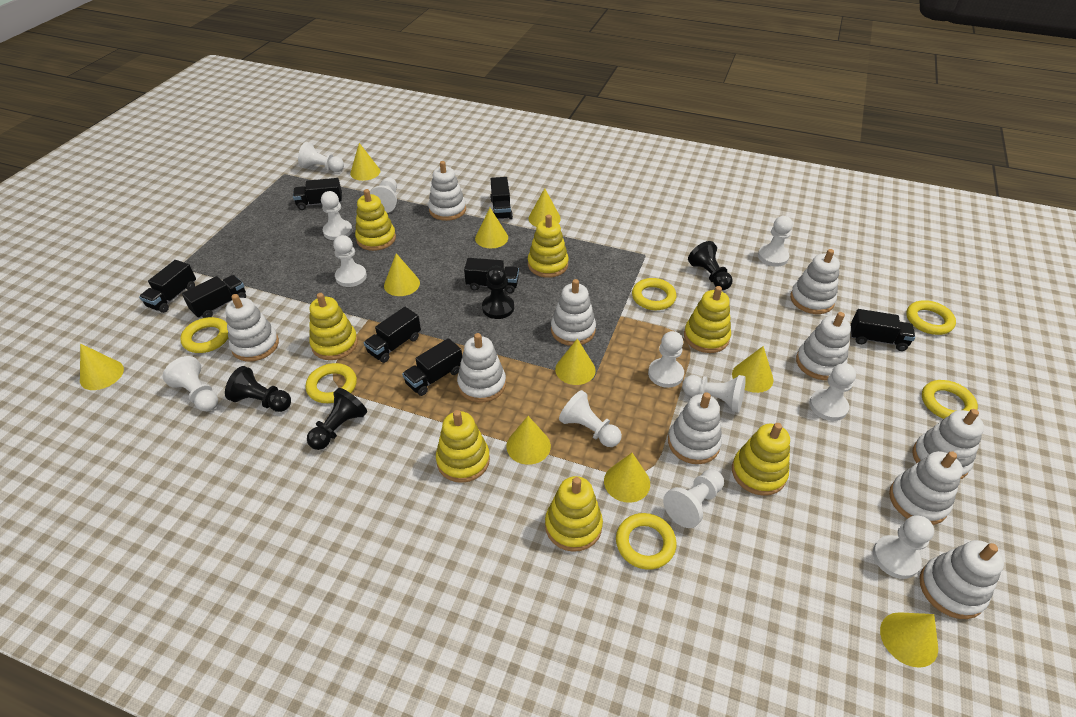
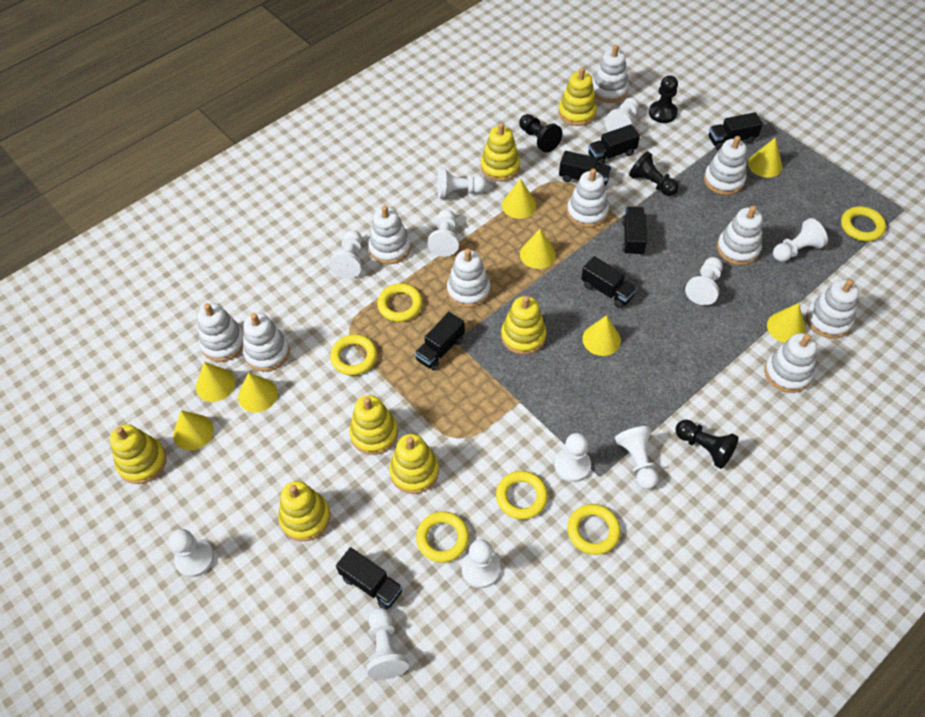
black truck: [139,260,196,313] [182,275,246,318] [293,178,342,210] [364,307,421,363] [402,338,462,396] [464,258,519,293] [490,177,513,219] [851,309,915,351] = 8 -> [336,547,402,609] [415,312,465,371] [559,151,612,186] [581,256,637,309] [588,124,640,165] [622,207,647,256] [709,112,763,150] = 7
white pawn: [163,356,218,411] [298,142,344,172] [321,191,353,240] [333,235,367,287] [370,177,397,213] [559,390,622,447] [648,331,684,388] [663,469,724,528] [682,375,746,413] [758,216,793,267] [809,363,856,421] [873,515,934,579] = 12 -> [169,529,214,577] [329,230,362,279] [367,608,409,680] [427,209,459,257] [437,168,487,198] [462,539,500,588] [554,433,591,482] [605,97,639,132] [615,426,659,489] [685,257,723,305] [773,218,828,262] = 11
yellow cone: [80,344,124,390] [350,143,380,181] [384,253,420,296] [475,208,508,248] [506,416,551,465] [528,188,561,227] [555,339,596,385] [604,453,650,503] [732,346,774,393] [880,612,938,668] = 10 -> [173,410,214,450] [196,362,235,402] [238,372,278,413] [502,179,537,219] [520,229,556,269] [582,315,621,356] [748,138,782,178] [767,303,806,343] = 8

